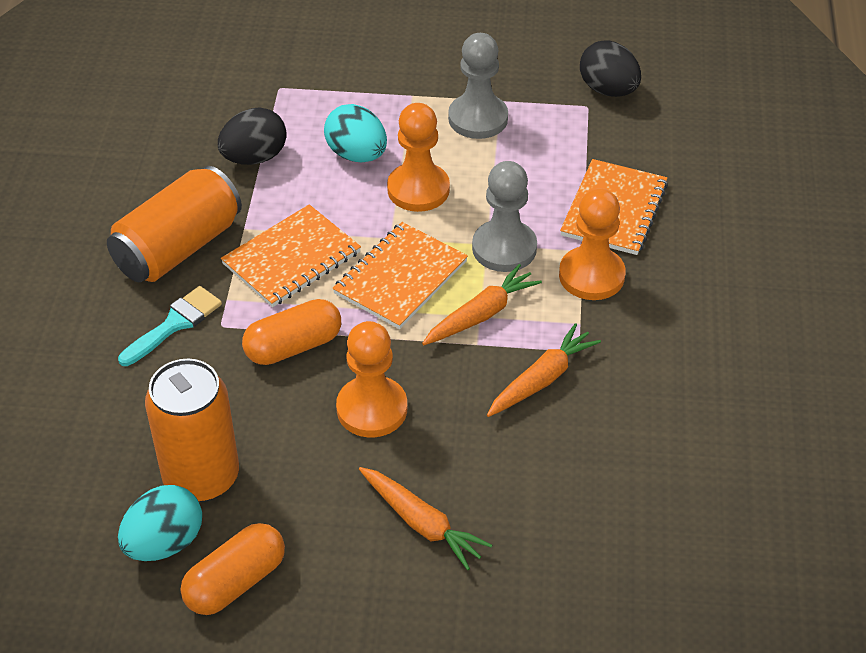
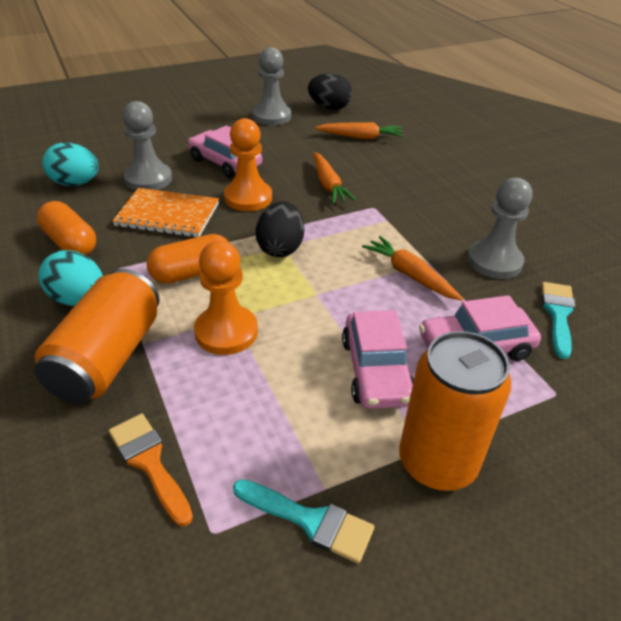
grey pawn: [448,33,508,139] [472,161,537,272] = 2 -> [123,101,172,190] [252,47,291,125] [468,178,533,279] = 3
orange brush: none = 0 -> [109,414,193,526] = 1
orange notebook: [221,204,361,307] [333,222,468,329] [560,159,668,255] = 3 -> [112,188,219,237] = 1
orange pawn: [336,321,407,437] [387,103,450,212] [559,188,626,300] = 3 -> [194,241,258,355] [224,118,272,211] = 2
pink car: none = 0 -> [188,125,262,178] [342,310,414,409] [419,295,541,361] = 3
turquoise brush: [118,286,222,366] = 1 -> [233,479,374,564] [542,282,575,359] = 2

